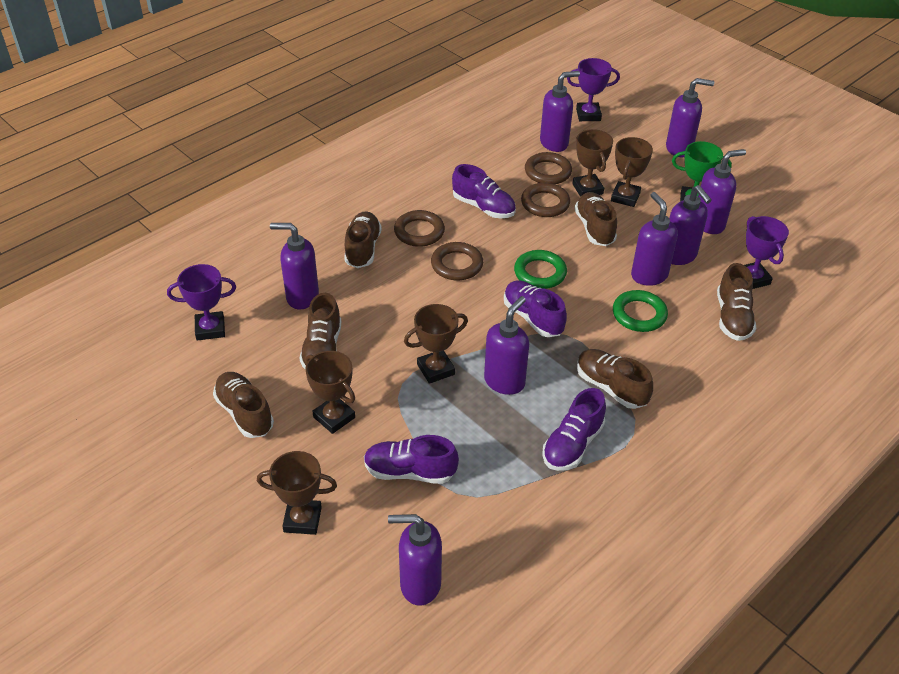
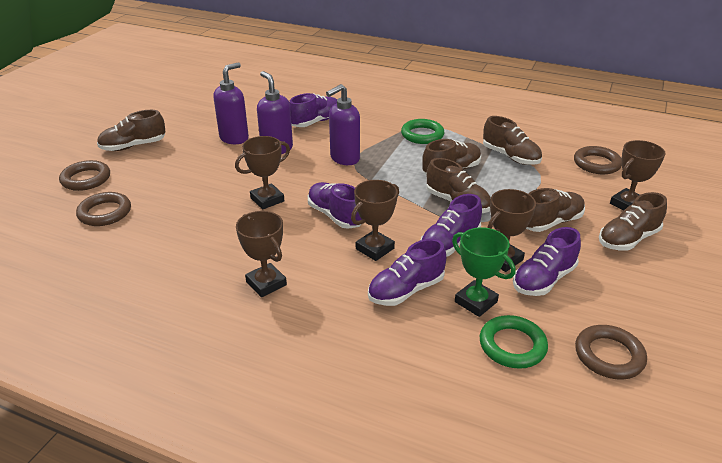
purple shoe: [364,435,459,484] [452,164,516,218] [504,280,567,337] [542,388,606,471] = 4 -> [289,93,337,127] [308,182,362,229] [368,239,446,306] [421,194,482,257] [513,227,581,296] = 5
purple soap dispenser: [270,223,319,310] [388,514,442,606] [484,296,529,395] [540,71,580,152] [631,192,678,286] [666,78,714,157] [669,185,712,265] [698,149,746,234] = 8 -> [213,62,249,144] [257,71,293,154] [326,84,360,165] = 3
purple trophy: [167,264,236,341] [567,58,620,121] [745,216,789,289] = 3 -> none = 0

